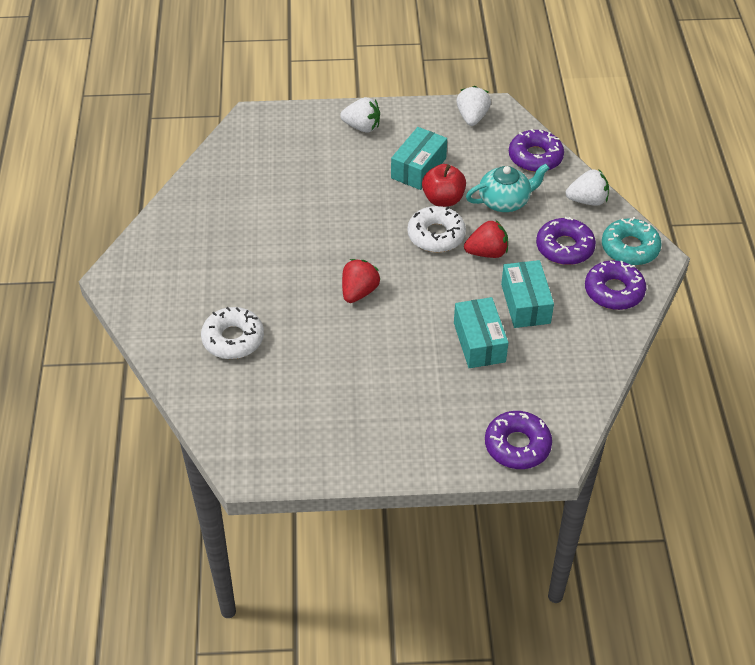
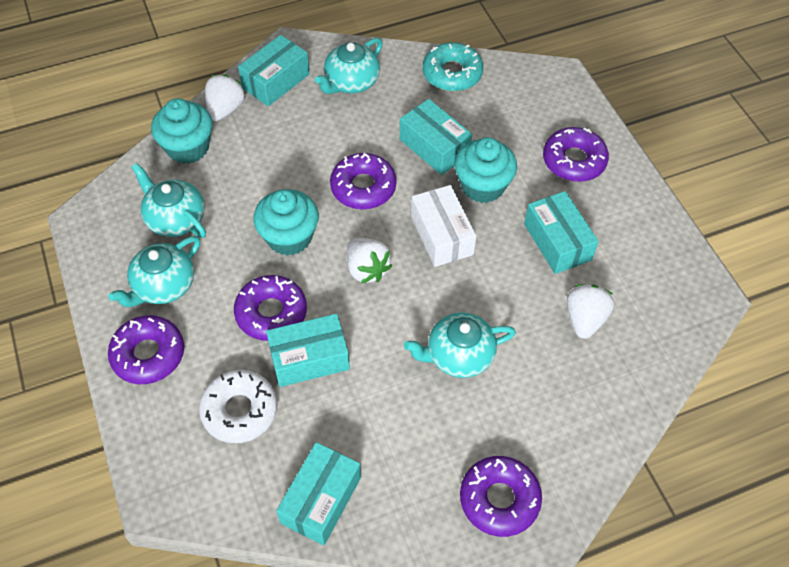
purple donut: [485,411,552,469] [509,129,564,172] [536,217,596,265] [585,260,646,310] = 4 -> [108,315,184,384] [234,275,307,341] [330,153,397,209] [460,456,542,537] [543,127,609,182] = 5
red apple: [422,164,466,207] = 1 -> none = 0
red strawberry: [342,259,380,303] [464,220,508,258] = 2 -> none = 0
turquoise box: [391,127,447,190] [454,297,508,368] [501,260,554,328] = 3 -> [238,35,310,106] [266,314,350,387] [276,442,361,546] [400,99,472,175] [524,191,599,274] = 5
turquoise cupcake: none = 0 -> [151,98,213,164] [253,189,319,256] [454,137,517,203] = 3
turquoise teapot: [466,164,549,212] = 1 -> [109,236,200,307] [131,163,206,238] [315,38,383,94] [404,312,516,378] = 4
white box: none = 0 -> [411,185,476,267] = 1
white donut: [201,307,264,359] [407,206,466,252] = 2 -> [199,370,277,443] = 1

